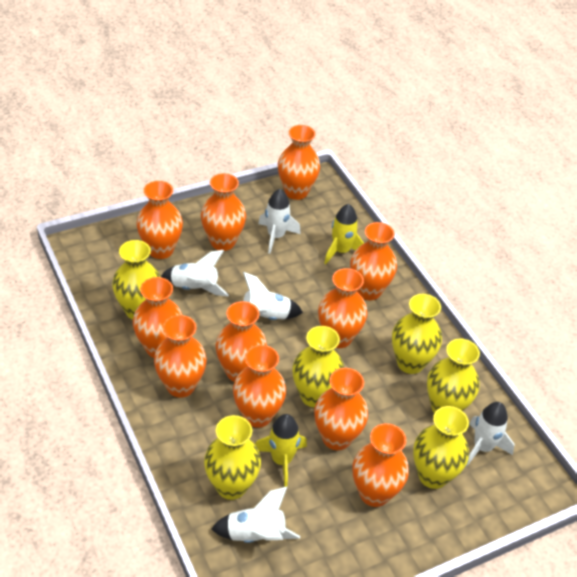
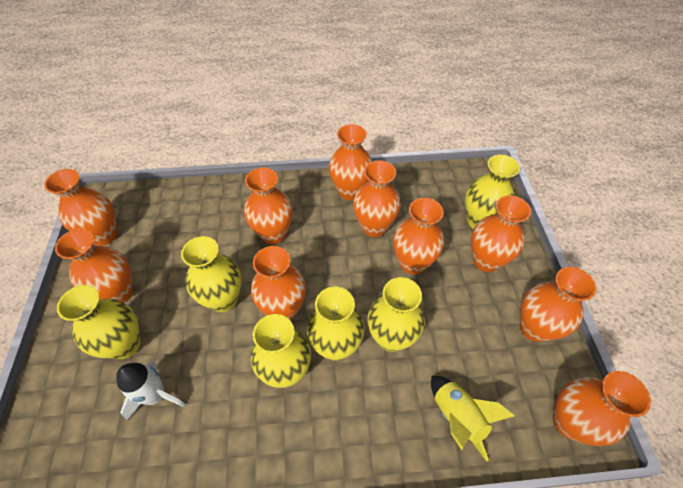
orange vase: [133,277,182,358] [136,181,183,259] [154,315,207,398] [201,173,246,251] [216,301,267,382] [233,345,286,428] [278,125,320,200] [314,368,368,450] [318,268,368,348] [350,222,397,300] [353,423,409,507] = 11 -> [44,169,118,246] [55,229,133,303] [244,168,293,244] [251,246,306,320] [329,124,372,200] [353,160,401,237] [393,198,444,274] [471,195,531,272] [520,267,596,342] [553,371,651,446] = 10
white rocket: [161,250,229,296] [211,487,300,543] [243,272,303,320] [258,189,301,254] [466,402,514,467] = 5 -> [116,361,186,420] = 1
yellow rocket: [255,414,307,487] [324,204,364,264] = 2 -> [431,376,515,462] = 1

